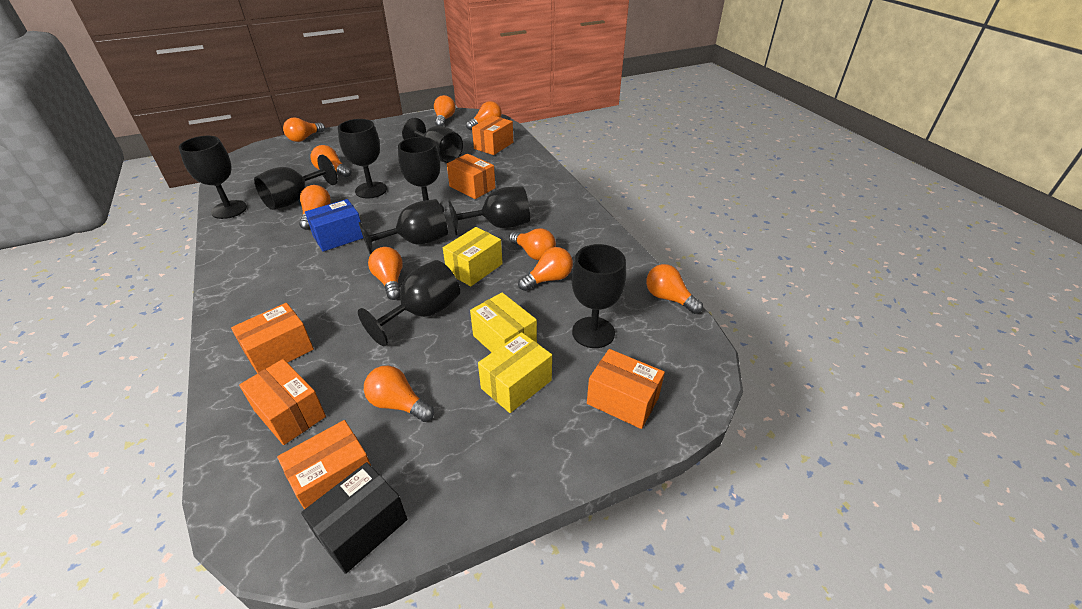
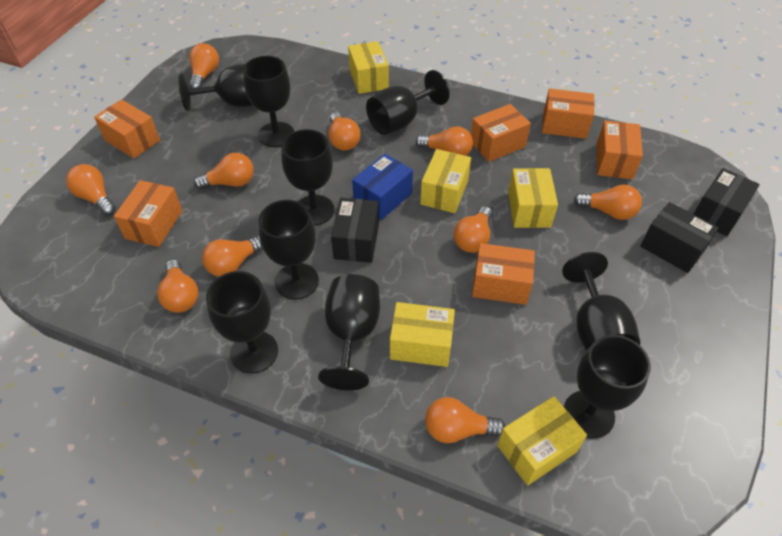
black box: [301,462,407,574] = 1 -> [331,198,379,263] [640,202,719,273] [694,168,760,236] = 3
yellow box: [443,227,503,286] [470,292,537,352] [478,332,552,413] = 3 -> [348,41,389,94] [390,302,455,367] [420,149,471,213] [497,396,587,485] [508,168,558,228] = 5

